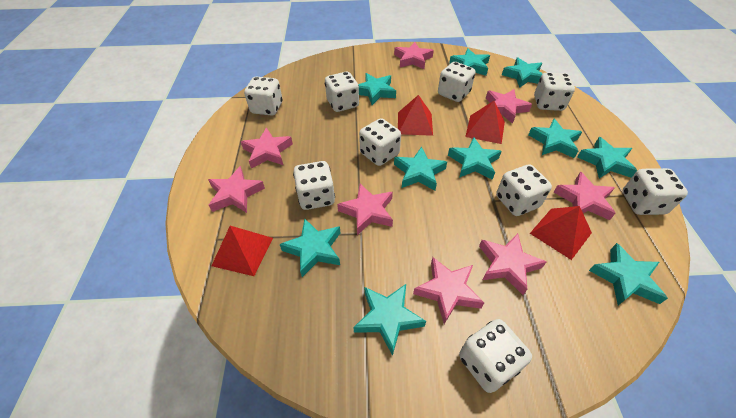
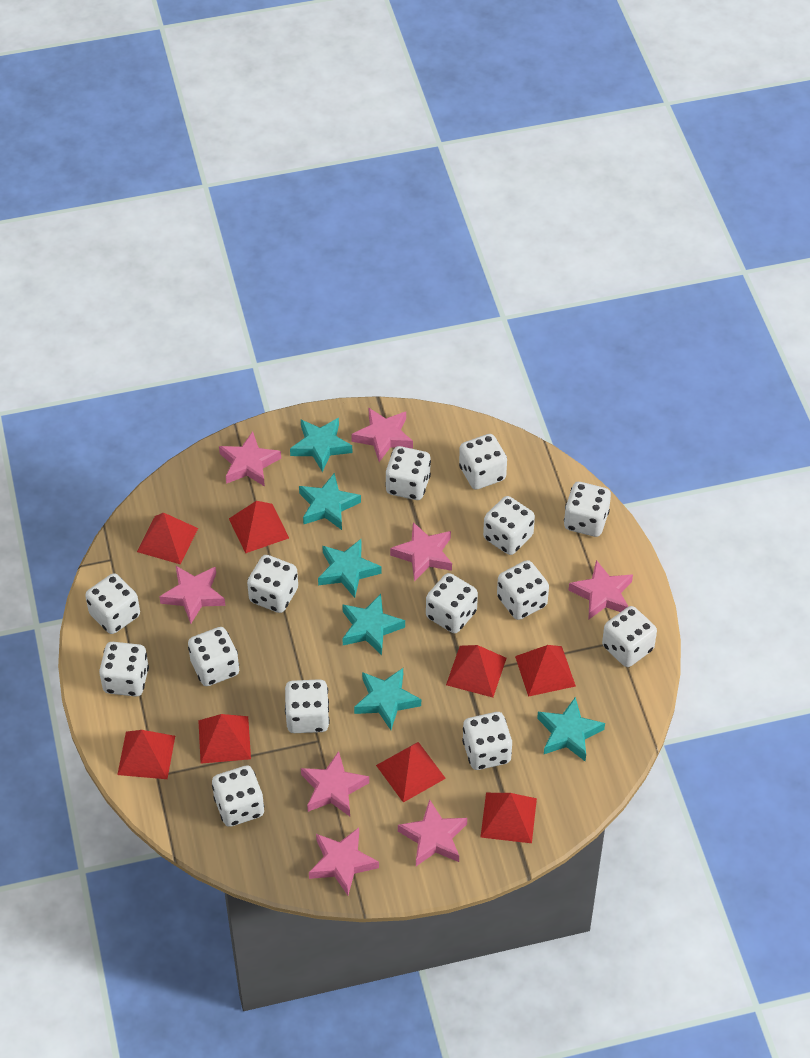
red pyramid: [212,226,273,276] [398,95,433,136] [465,101,505,144] [530,206,592,260] = 4 -> [117,730,175,779] [137,512,198,564] [198,714,251,764] [229,501,289,553] [376,742,446,803] [446,645,507,697] [481,793,537,843] [515,645,576,697] = 8
turquoise star: [280,218,340,277] [353,284,426,356] [358,73,396,105] [394,146,447,191] [448,138,502,180] [449,48,490,76] [502,58,543,88] [528,119,582,158] [577,137,637,179] [589,243,668,305] = 10 -> [290,418,352,472] [299,473,361,530] [318,539,382,598] [342,594,405,655] [354,668,421,730] [537,697,605,761] = 6
white dice: [244,77,282,116] [293,161,335,210] [325,72,359,112] [359,118,401,166] [438,62,475,102] [459,319,532,393] [496,164,552,216] [534,72,575,111] [623,168,688,215] = 9 -> [85,573,140,634] [99,642,149,697] [188,627,239,686] [212,766,264,827] [247,555,298,613] [285,679,330,733] [385,446,431,500] [426,573,478,633] [459,434,507,490] [462,712,512,770] [483,496,535,555] [497,560,549,620] [564,482,611,537] [602,606,657,667] = 14

